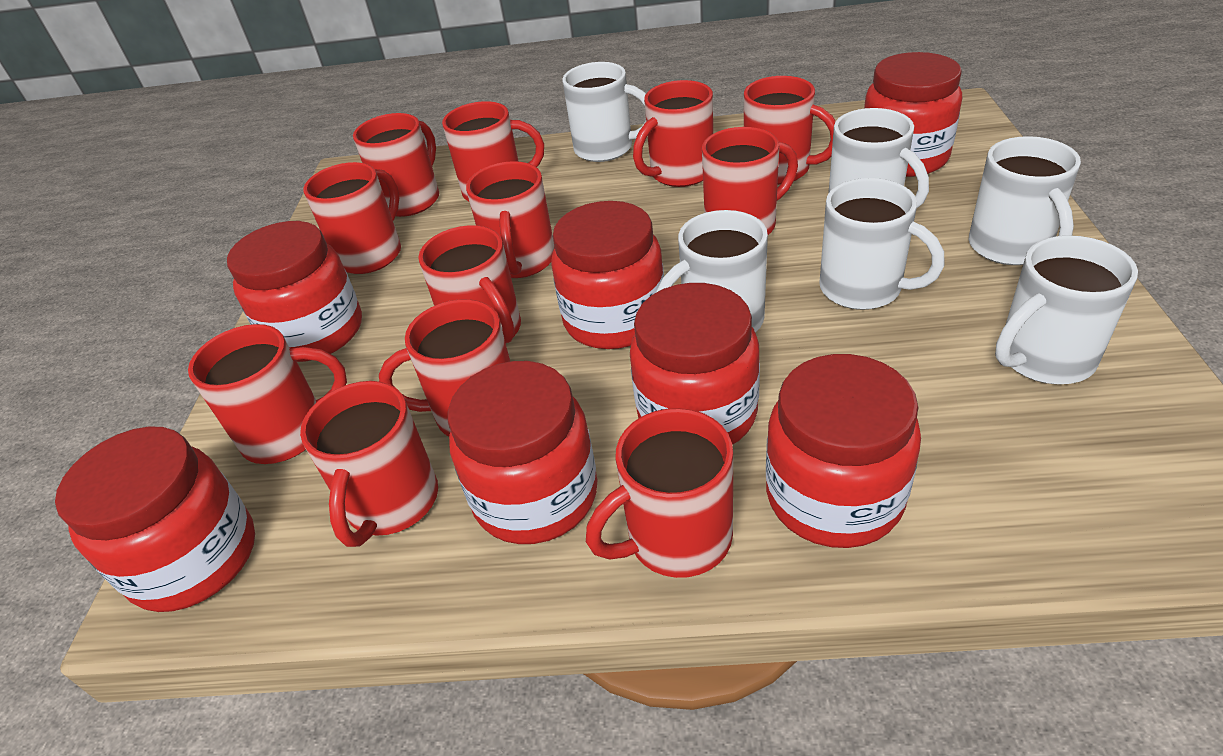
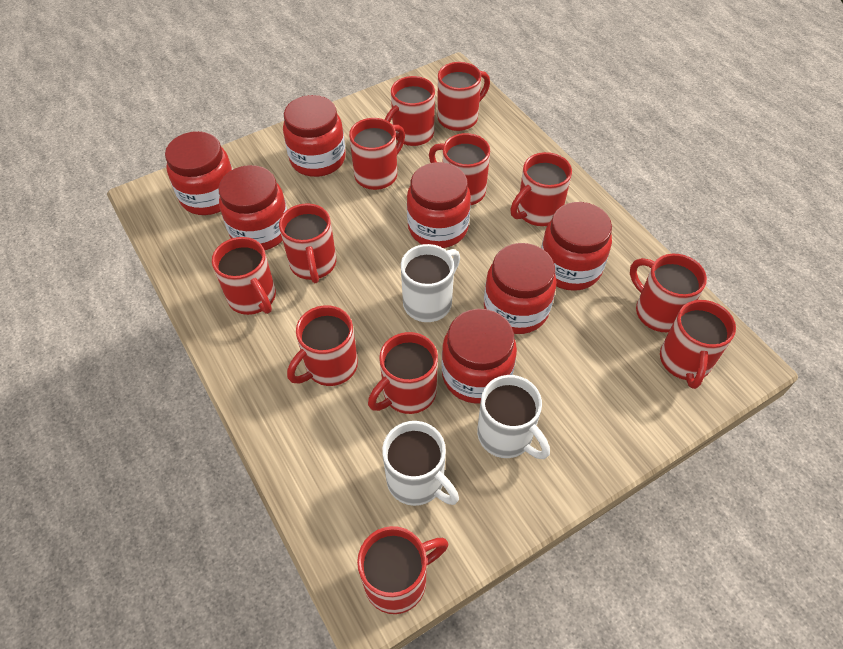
white mug: [562,62,646,162] [656,210,768,332] [819,178,945,310] [828,108,929,208] [969,136,1081,265] [995,235,1138,384] = 6 -> [382,421,459,506] [401,244,460,322] [477,375,550,459] = 3

